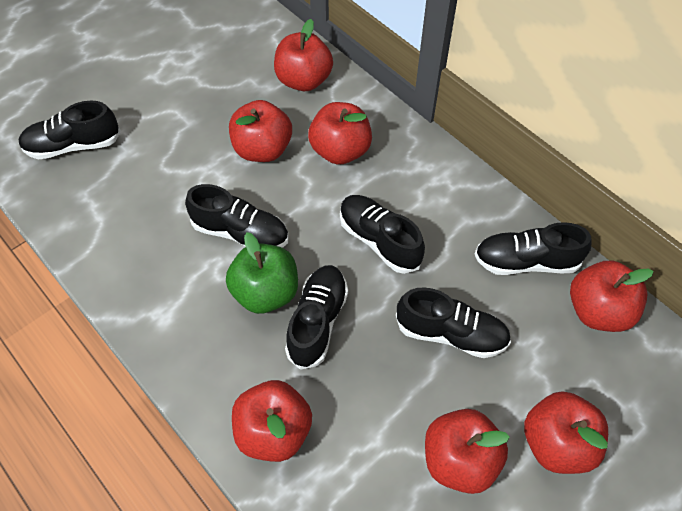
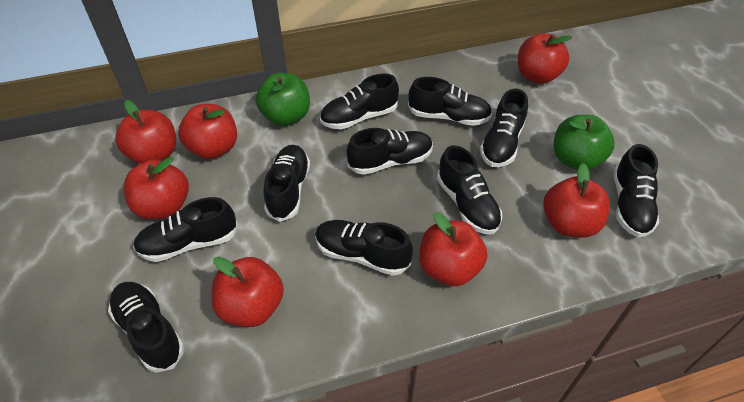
black shoe: [18,101,121,160] [185,184,289,248] [285,265,348,370] [340,195,425,274] [396,287,511,358] [474,222,592,275] = 6 -> [108,282,184,373] [133,197,238,262] [263,145,310,222] [315,220,413,276] [320,74,399,129] [347,128,433,175] [408,77,492,126] [437,145,502,234] [480,89,528,167] [613,144,659,237] = 10
green apple: [226,232,298,314] = 1 -> [256,73,310,126] [554,115,615,170] = 2

